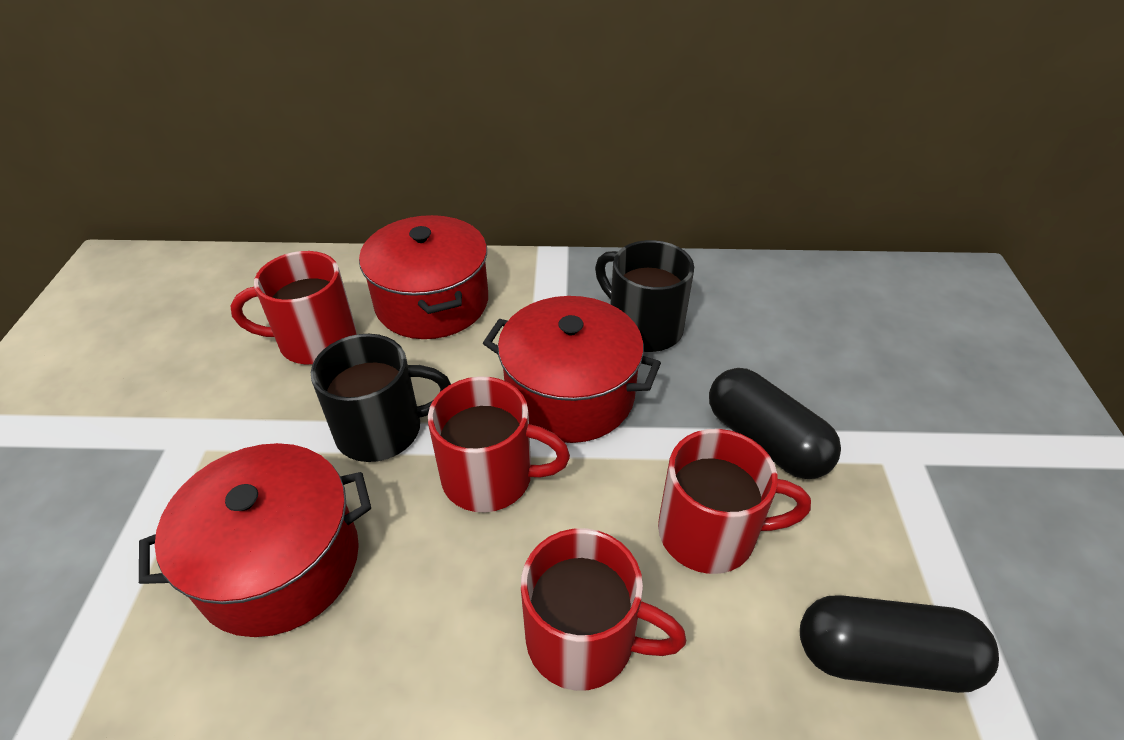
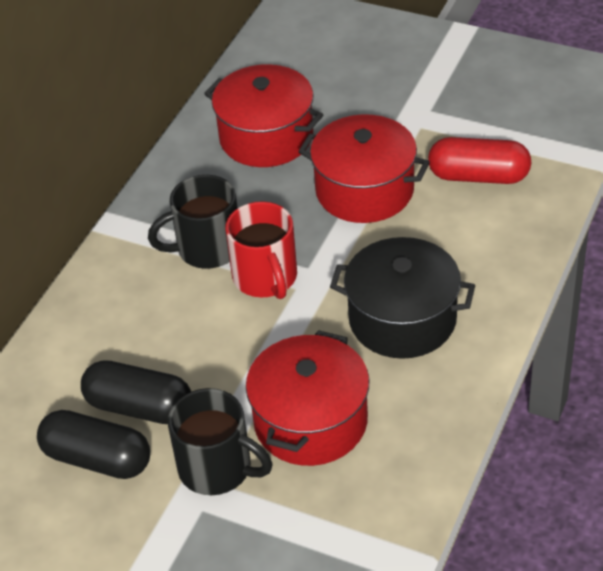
black pot: none = 0 -> [330,237,475,359] = 1
red capsule: none = 0 -> [428,137,531,184] = 1
red mug: [230,251,356,364] [428,376,570,512] [521,528,686,691] [658,429,811,574] = 4 -> [225,201,297,299] = 1

